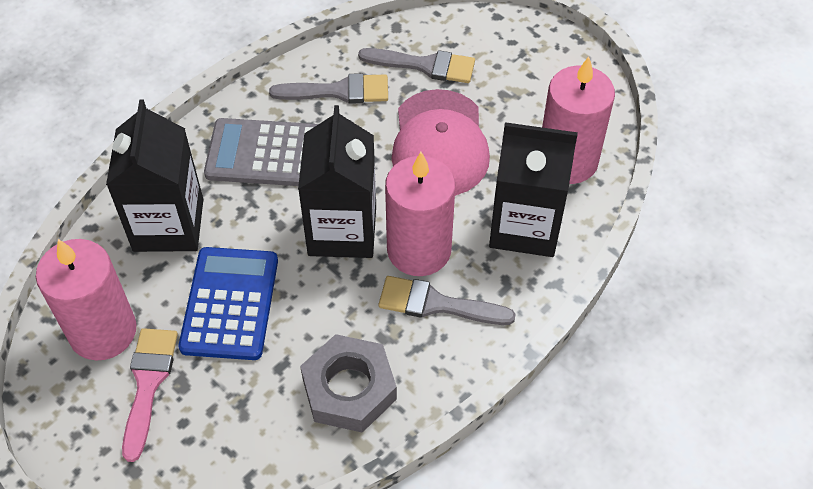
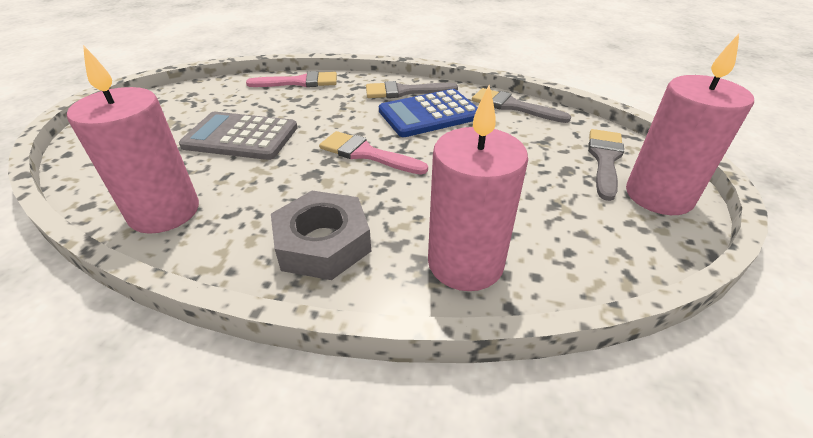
black carton: [106,100,203,252] [298,105,376,258] [489,122,578,257] = 3 -> none = 0
pink brush: [122,328,178,462] = 1 -> [246,71,337,87] [319,131,428,175] = 2
pink cap: [392,89,490,196] = 1 -> none = 0

